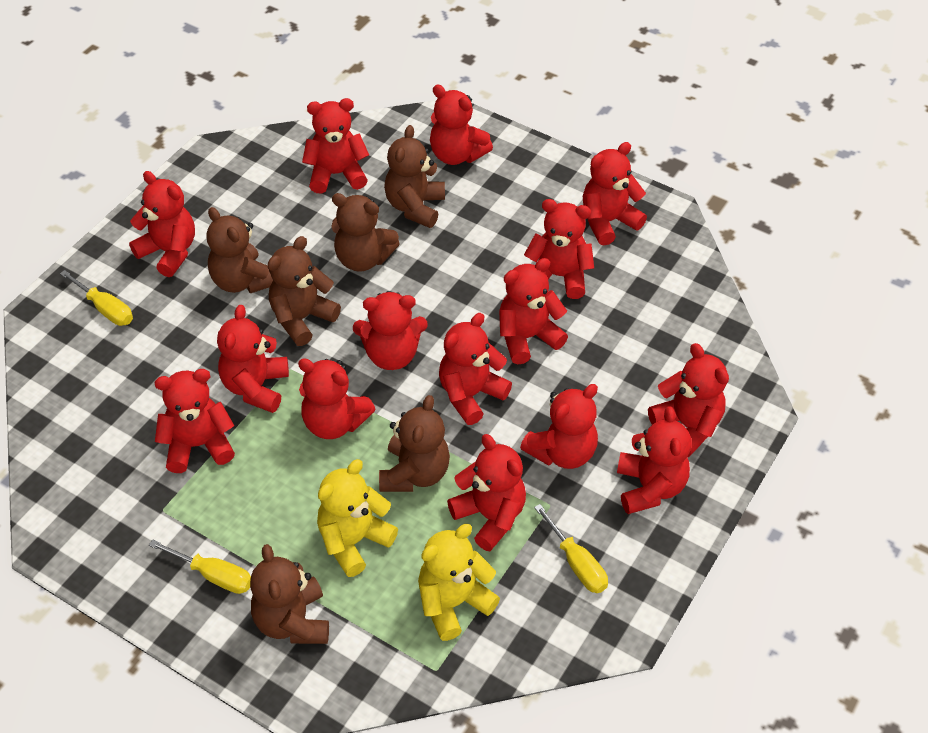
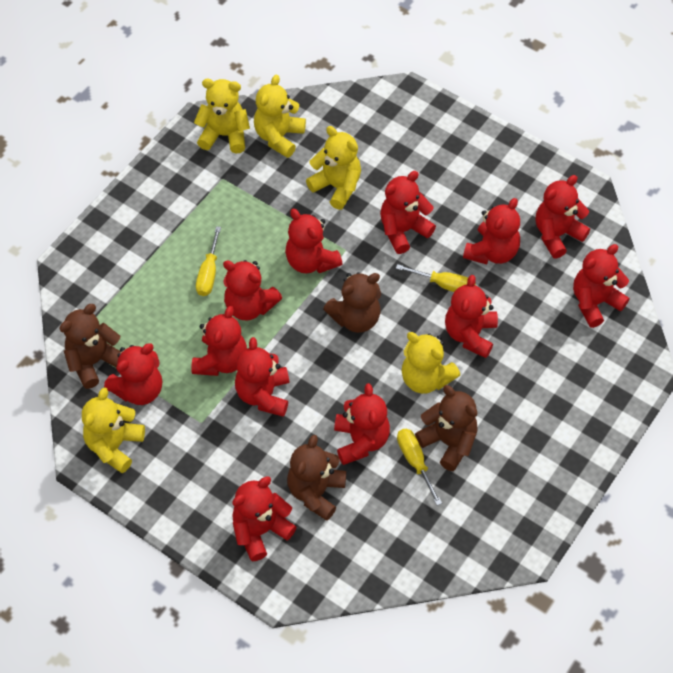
brown teddy bear: [207,207,273,293] [250,544,329,644] [268,236,341,346] [331,193,400,272] [379,395,450,492] [384,125,445,228] = 6 -> [59,304,121,389] [287,435,346,521] [323,272,381,333] [415,385,478,471] = 4
red teddy bear: [129,171,195,277] [154,369,235,473] [217,305,289,413] [298,358,376,439] [302,98,369,194] [353,291,428,370] [430,84,493,165] [439,313,512,425] [447,434,526,551] [499,258,568,364] [520,384,598,469] [524,199,594,299] [583,142,647,246] [617,406,691,514] [648,343,729,457] = 15 -> [104,344,162,405] [191,306,247,376] [223,260,282,321] [232,477,296,561] [235,337,289,417] [285,209,343,273] [334,383,390,465] [380,171,436,254] [445,275,498,358] [463,198,520,265] [536,175,590,259] [573,244,629,328] = 12
yellow teddy bear: [317,459,398,577] [418,524,500,641] = 2 -> [82,387,145,473] [194,79,250,153] [254,75,306,158] [306,126,361,210] [401,332,460,394] = 5

